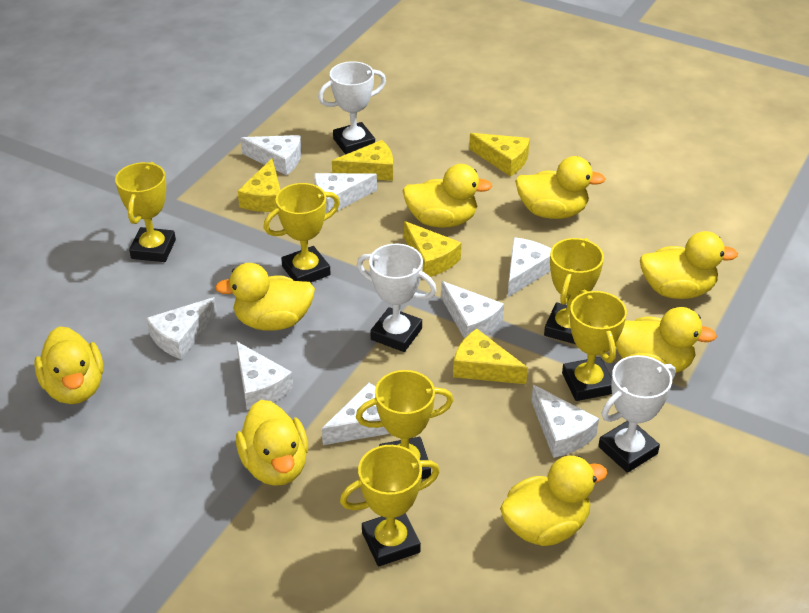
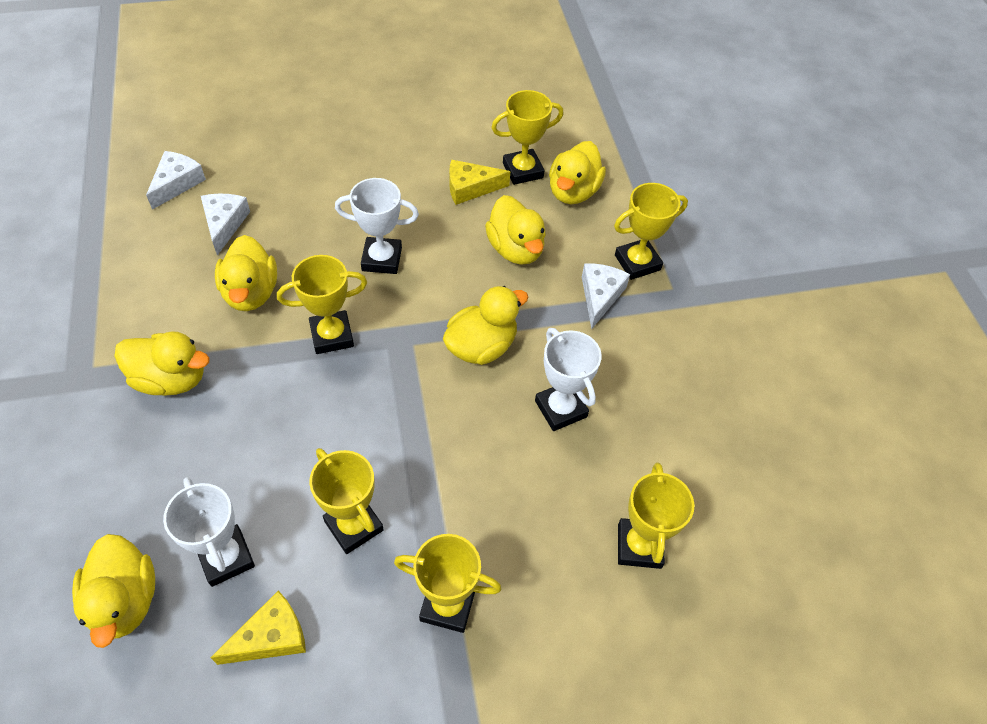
white cheese: [147,297,217,359] [236,341,294,410] [240,135,302,176] [314,173,377,213] [322,382,390,445] [441,281,504,339] [507,237,551,298] [531,385,599,458] = 8 -> [146,151,206,210] [201,194,250,256] [582,263,630,329] = 3
yellow cheese: [238,158,280,212] [332,140,393,181] [404,221,461,277] [453,329,528,384] [469,133,530,176] = 5 -> [211,591,306,665] [449,160,510,205] = 2
yellow duck: [34,326,103,404] [215,263,315,331] [236,400,308,486] [402,164,492,228] [500,456,608,546] [515,156,605,219] [615,307,717,373] [640,231,738,299] = 8 -> [72,534,155,648] [114,331,210,396] [215,235,277,311] [443,286,528,365] [485,195,546,265] [549,141,606,204] = 6

